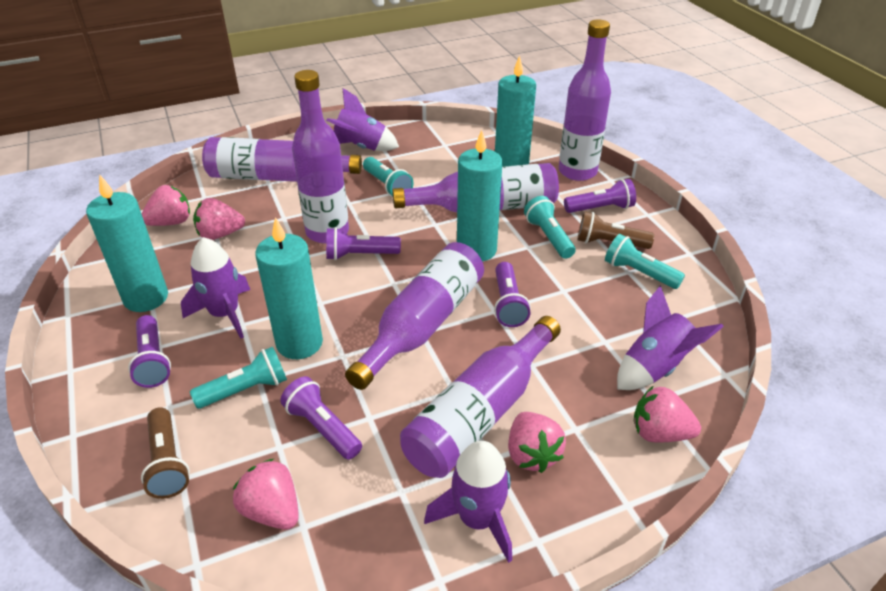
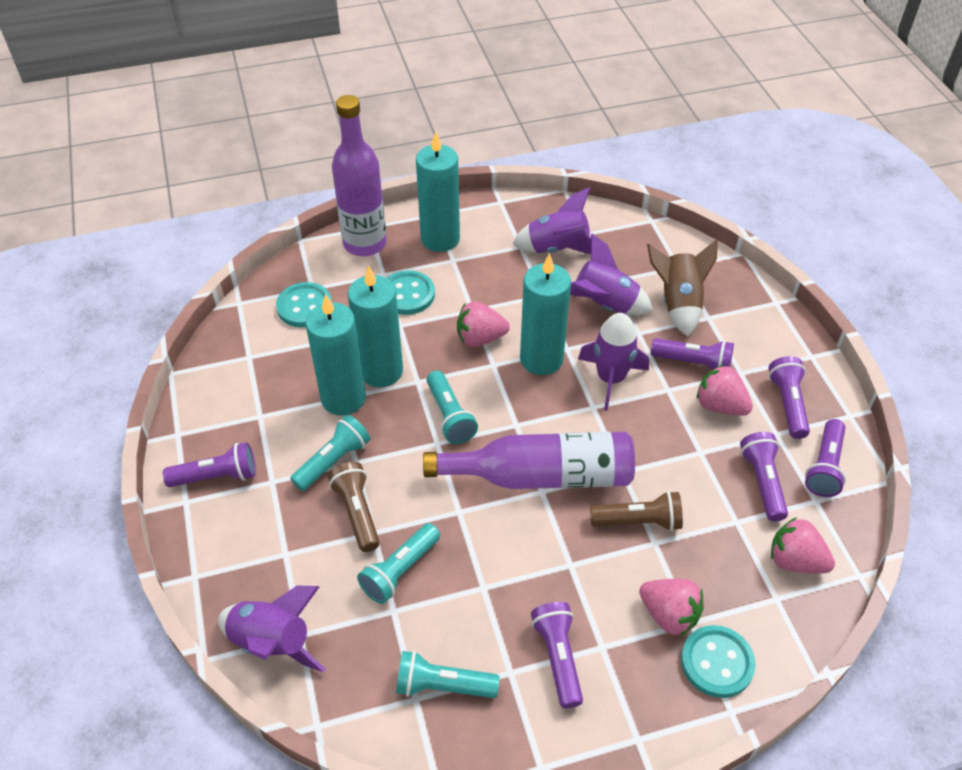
brown rocket: none = 0 -> [647,239,718,337] = 1
pink strawberry: [142,185,190,226] [193,198,245,240] [233,458,299,530] [508,412,566,473] [634,386,701,443] = 5 -> [457,301,510,347] [639,579,704,636] [697,365,753,416] [771,517,835,574] = 4
purple bottle: [202,137,362,182] [292,70,349,243] [345,242,484,390] [392,163,559,212] [400,316,561,478] [559,19,611,181] = 6 -> [332,95,387,256] [423,432,635,489] = 2
purple flashlight: [128,315,171,388] [280,376,362,460] [326,227,401,260] [494,262,531,327] [564,179,636,213] = 5 -> [163,442,256,487] [531,602,583,708] [651,338,734,370] [740,432,788,521] [768,356,810,439] [805,419,846,497] = 6
turquoise button: none = 0 -> [276,282,332,327] [387,271,435,315] [681,625,756,698] = 3

